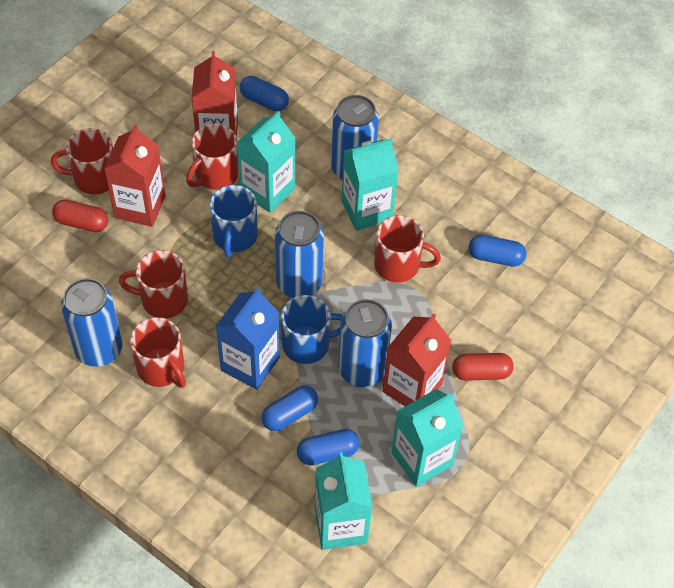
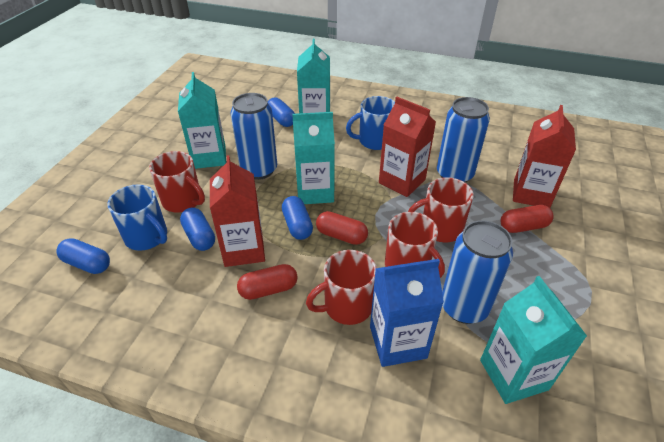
blue can: [61,278,122,367] [275,211,324,298] [331,95,379,180] [338,299,392,387] = 4 -> [230,93,277,180] [437,97,490,183] [442,220,513,324] = 3
red capsule: [52,200,108,232] [452,353,514,381] = 2 -> [237,264,298,300] [316,211,368,245] [501,205,554,233] = 3
red mug: [51,128,113,194] [119,250,188,318] [130,317,186,388] [186,124,239,190] [374,215,441,283] = 5 -> [149,151,205,213] [306,250,377,325] [385,212,445,278] [408,177,474,243] = 4

